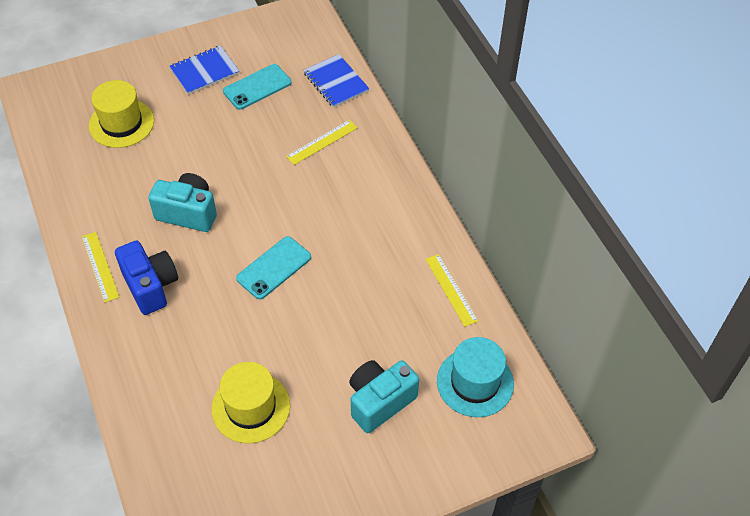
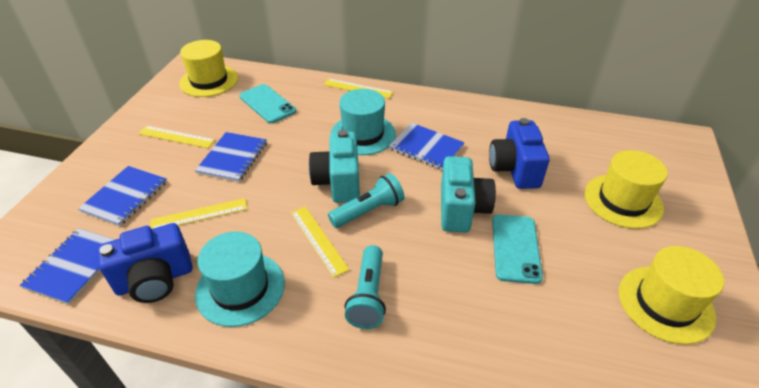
blue camera: [115,240,178,315] = 1 -> [97,223,193,303] [489,118,550,189] = 2
blue notebook: [169,45,239,95] [303,54,369,108] = 2 -> [19,228,115,305] [78,166,167,226] [195,132,267,182] [389,123,465,170] = 4
turquoise flashlight: none = 0 -> [328,173,404,228] [345,245,386,329] = 2
turquoise hat: [437,337,514,417] = 1 -> [195,231,285,327] [331,89,396,155] = 2
yellow hat: [89,80,154,148] [212,362,290,444] = 2 -> [179,40,238,97] [584,150,668,229] [619,246,724,344] = 3
yellow ruler: [82,232,120,303] [286,120,358,165] [425,254,478,327] = 3 -> [138,126,215,148] [151,198,247,229] [291,207,349,278] [324,78,393,99] = 4

